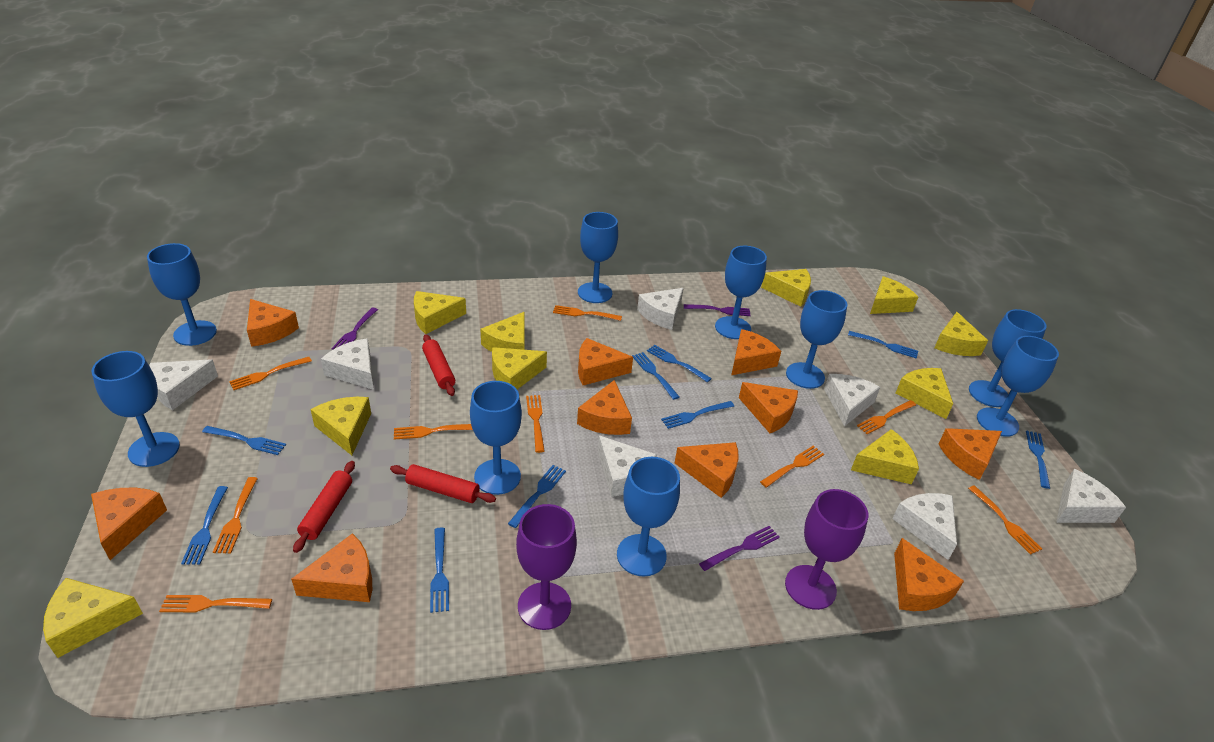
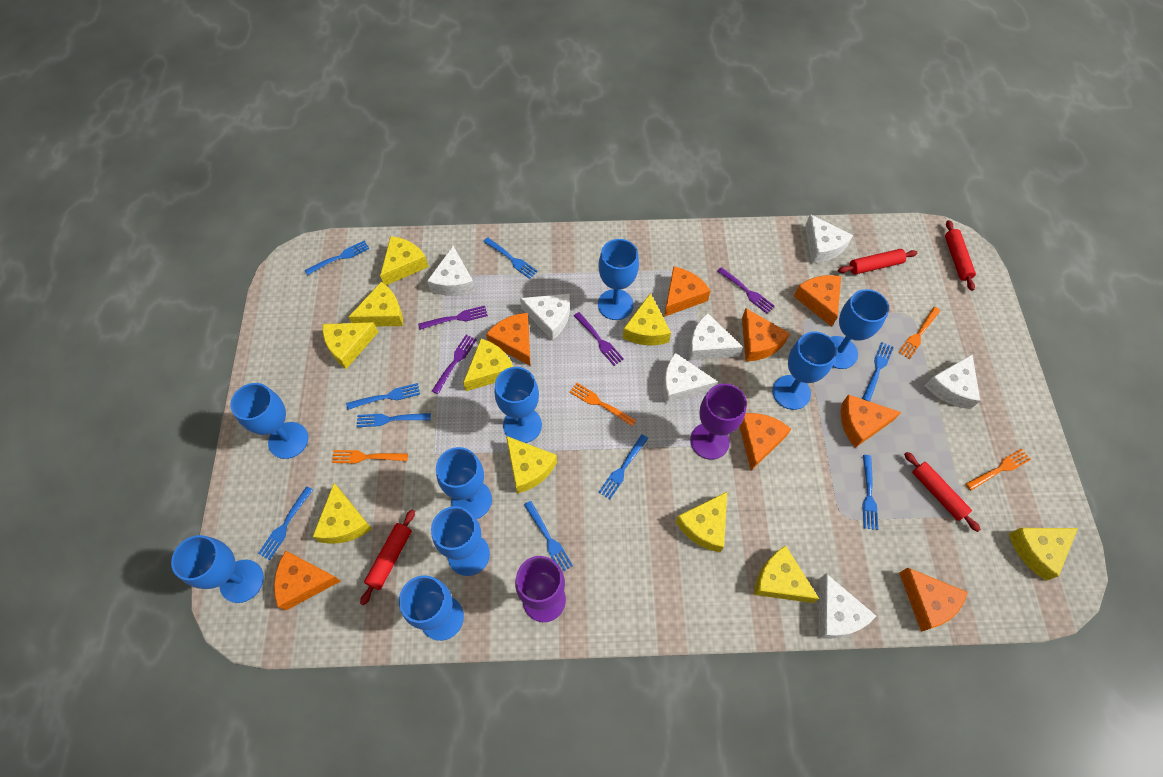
orange cheese: [91,488,167,560] [247,299,299,347] [291,533,372,602] [577,380,632,435] [578,338,633,385] [675,442,738,498] [731,329,781,375] [739,382,798,433] [894,538,964,611] [938,428,1002,480] = 10 -> [274,551,341,611] [486,313,530,366] [664,266,711,317] [739,413,791,470] [742,308,790,361] [794,275,841,327] [841,395,901,448] [899,568,968,632] = 8
orange fork: [159,595,272,613] [213,477,258,553] [229,357,312,390] [394,424,473,440] [526,395,545,453] [553,305,622,321] [760,446,824,488] [857,400,916,434] [968,485,1042,555] = 9 -> [332,450,408,464] [569,382,636,426] [898,307,940,359] [966,449,1031,491] = 4
purple fork: [332,308,378,350] [684,304,751,316] [699,526,780,571] = 3 -> [418,306,488,330] [432,335,477,394] [574,312,624,366] [717,267,775,314] = 4
red rolling pin: [293,461,355,553] [390,464,496,503] [422,334,455,396] = 3 -> [360,510,415,605] [838,249,917,275] [904,452,981,532] [945,220,976,291] = 4

